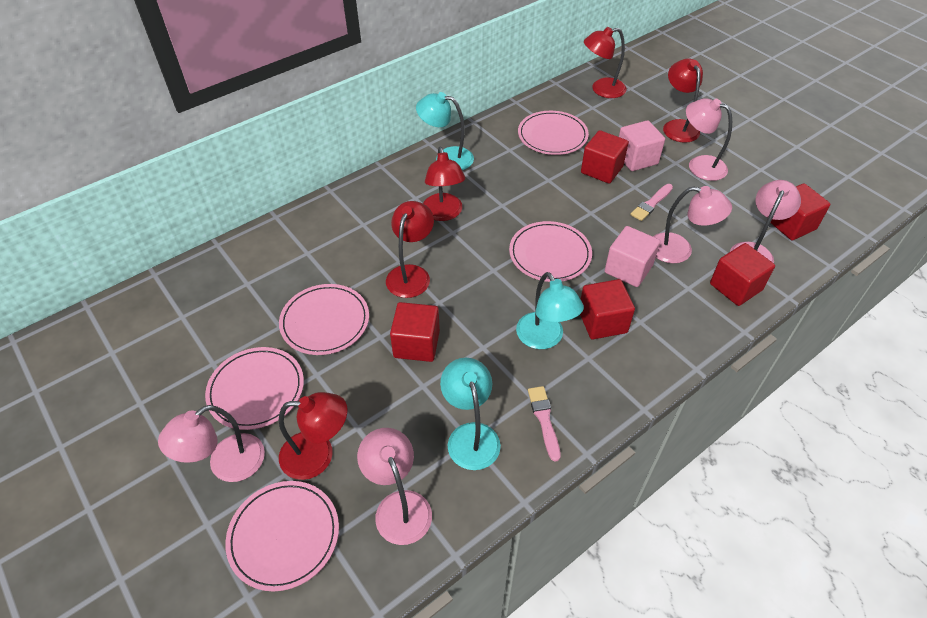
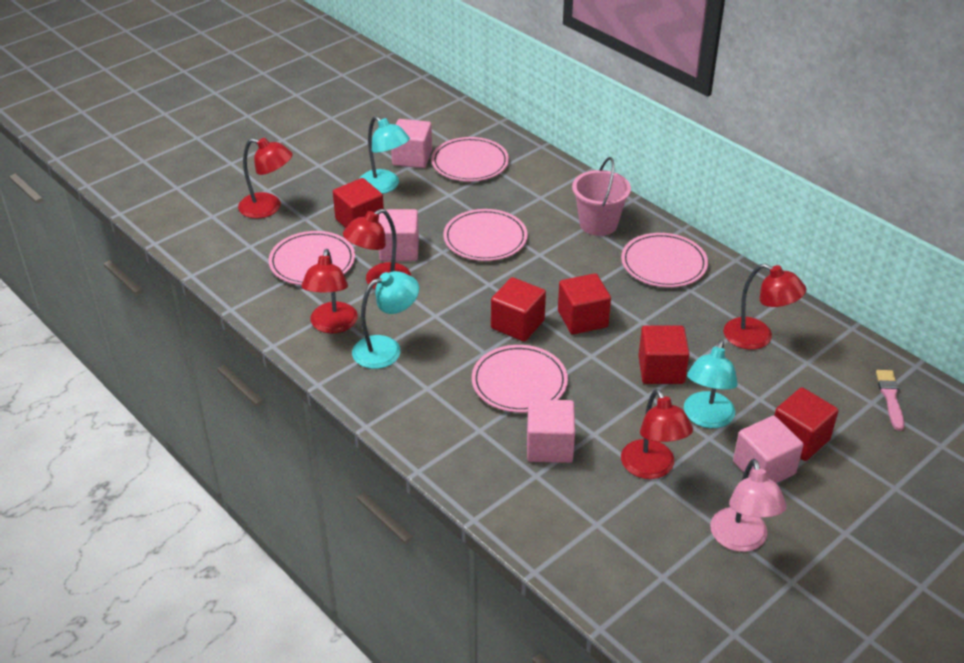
pink brush: [528,386,561,462] [630,184,673,221] = 2 -> [876,370,904,431] = 1
pink bucket: none = 0 -> [572,157,631,236] = 1
pink cube: [604,226,660,287] [619,120,665,171] = 2 -> [378,209,419,261] [391,119,432,168] [527,399,575,463] [733,416,803,483] = 4
pink lamp: [158,405,265,482] [357,428,432,545] [653,186,732,263] [686,98,732,181] [730,180,801,263] = 5 -> [710,459,787,552] = 1

